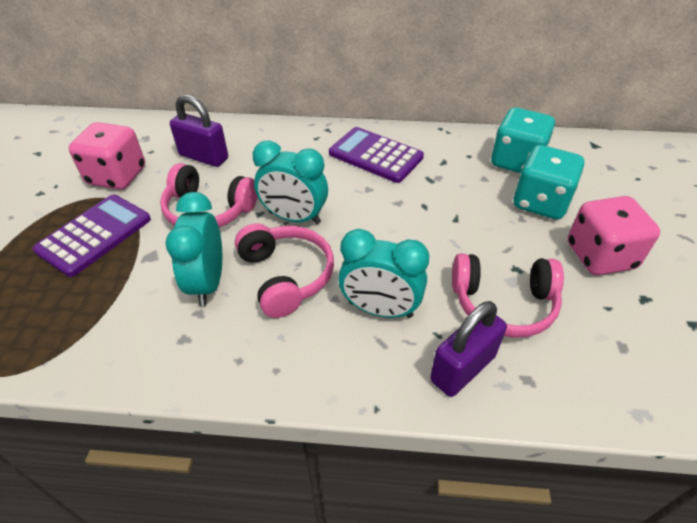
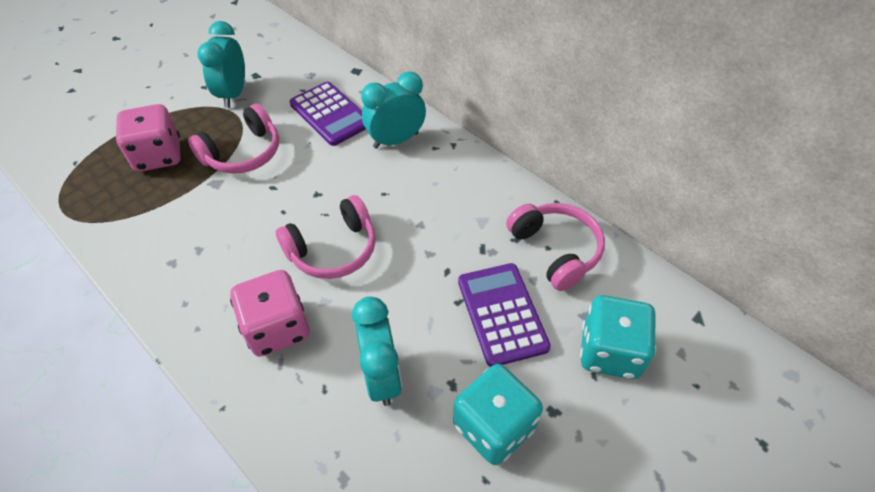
purple padlock: [170,95,228,167] [430,301,507,397] = 2 -> none = 0

